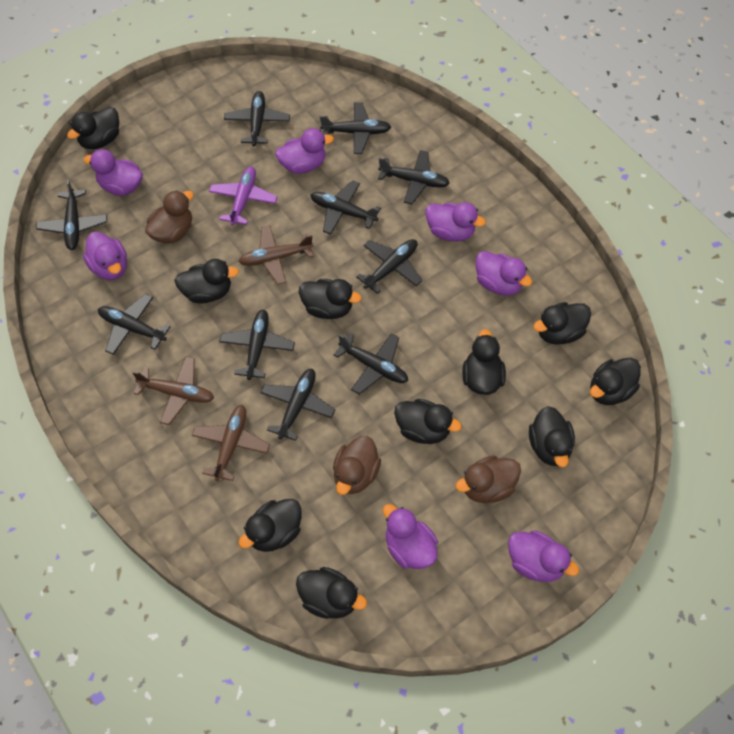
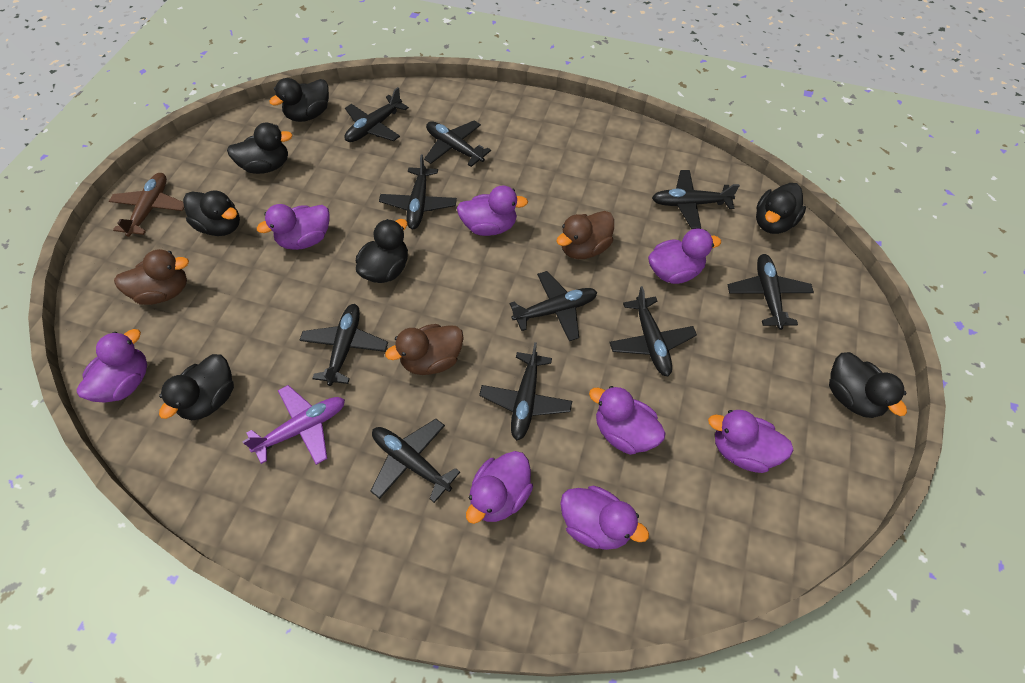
black duck: [67,107,119,149] [174,259,239,304] [239,499,302,552] [296,567,367,619] [299,279,361,319] [394,399,462,444] [462,329,506,395] [529,406,575,467] [533,302,591,345] [590,358,641,405] = 10 -> [159,354,234,420] [183,191,240,236] [227,123,293,174] [269,78,329,122] [356,219,408,283] [756,183,806,234] [829,352,907,418] = 7
brown plane: [132,356,214,425] [192,405,270,481] [238,225,314,285] = 3 -> [109,173,184,237] = 1
purple duck: [83,149,143,196] [83,232,127,280] [275,128,334,174] [383,504,438,569] [425,202,486,241] [476,251,532,296] [508,530,579,582] = 7 -> [76,329,147,403] [257,204,330,250] [457,185,528,236] [466,451,533,524] [560,486,649,550] [589,386,666,455] [648,228,721,284] [708,410,794,473] = 8

